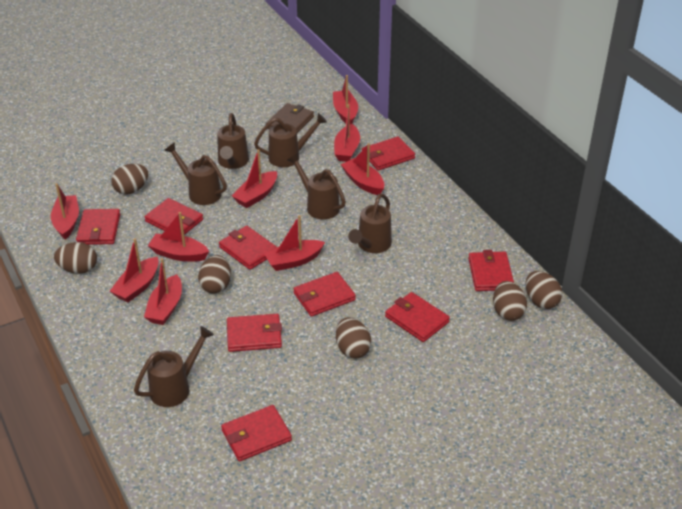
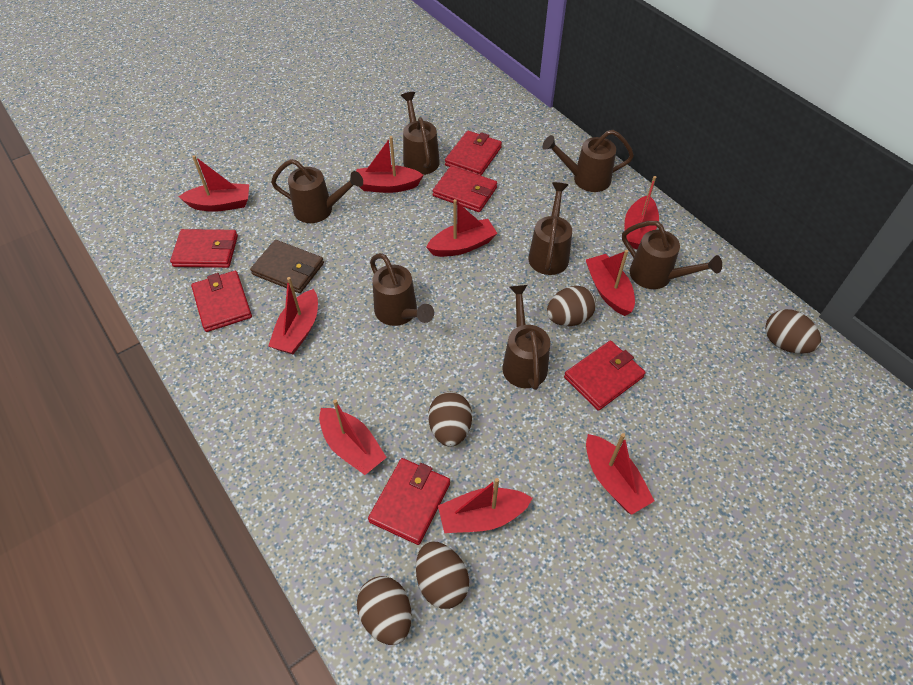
brown egg: [54,242,97,274] [111,164,148,195] [198,255,231,294] [336,317,371,359] [493,281,527,321] [526,271,562,309] = 6 -> [357,576,412,645] [416,541,469,609] [429,392,472,447] [547,286,596,326] [765,309,821,353] = 5
brown watering can: [134,326,214,407] [164,142,227,205] [217,113,249,169] [254,113,327,167] [288,153,346,219] [348,193,392,253] = 6 -> [271,159,363,223] [370,253,434,326] [401,92,440,175] [502,285,550,390] [528,182,572,275] [542,130,634,192] [622,221,722,289] = 7
red wallet: [76,209,120,245] [145,198,203,236] [219,226,277,270] [221,405,292,462] [227,314,282,352] [293,272,356,317] [362,137,415,170] [385,292,450,342] [468,250,514,291] = 9 -> [170,229,238,268] [191,270,252,332] [368,458,450,545] [433,166,497,212] [445,131,502,176] [564,341,646,411] = 6

